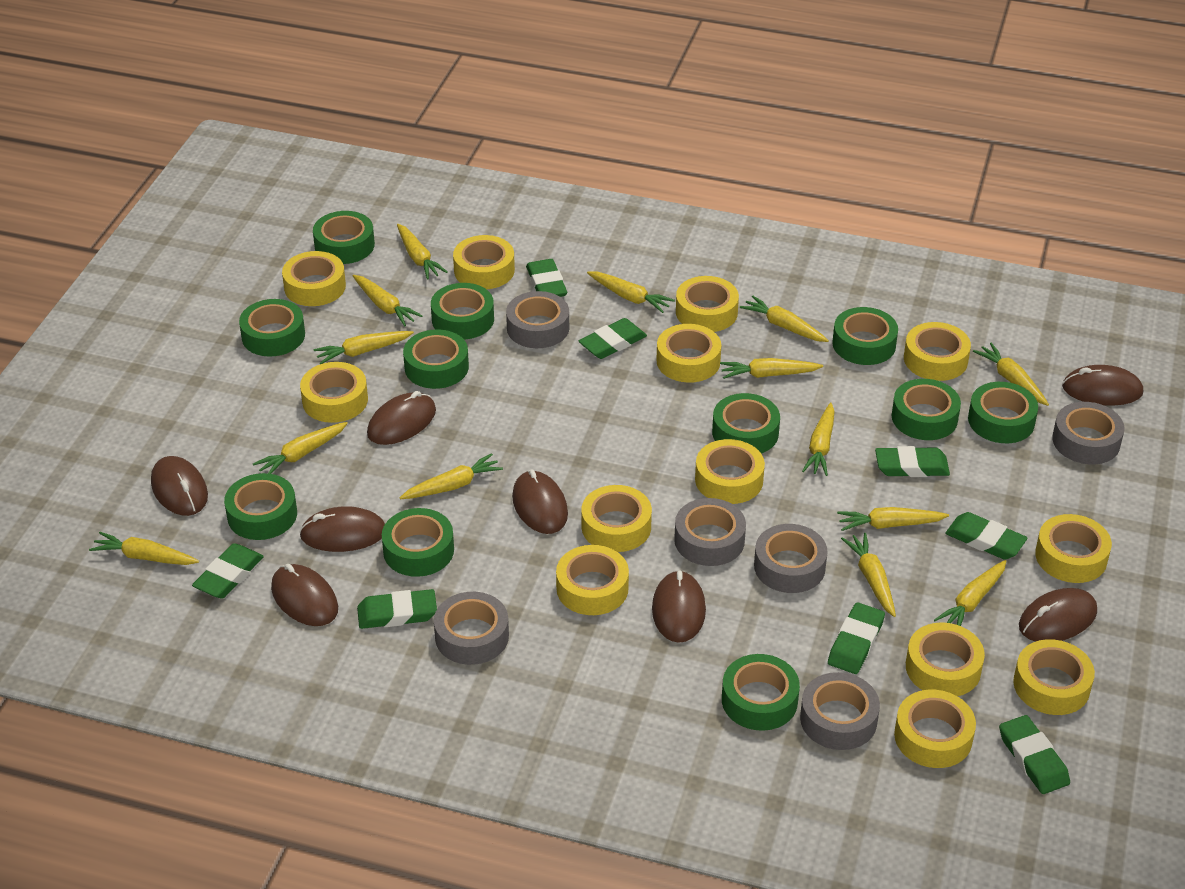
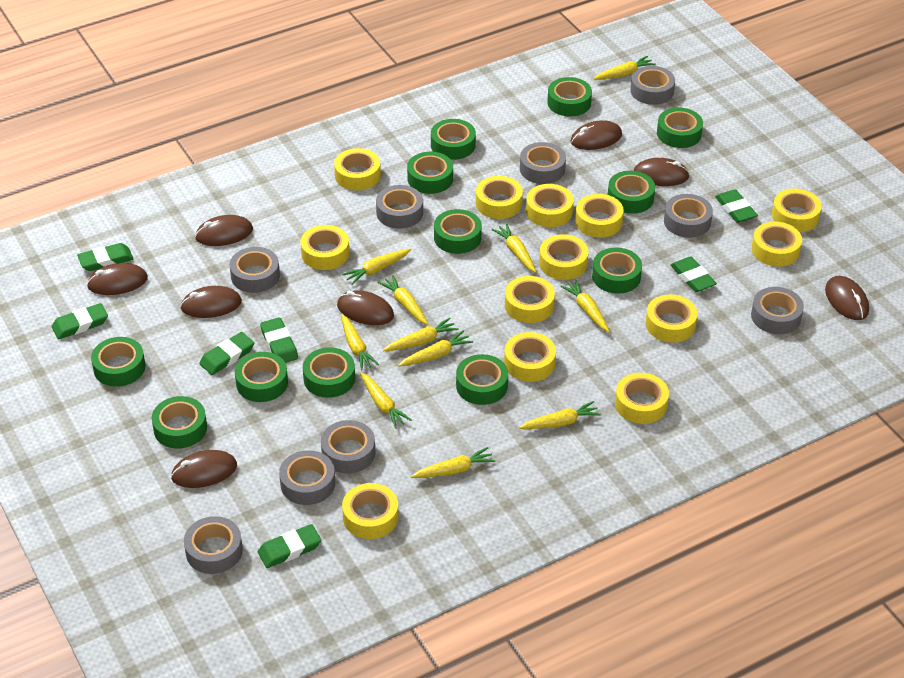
green eraser: [192,543,264,599] [357,589,437,629] [526,259,567,297] [579,318,647,359] [828,602,885,674] [875,446,950,477] [945,512,1027,560] [999,715,1070,794] = 8 -> [52,303,108,339] [77,243,134,271] [199,332,254,375] [258,524,321,568] [260,317,298,363] [671,256,717,292] [715,189,758,223] = 7
green tape: [224,473,297,540] [239,299,305,357] [313,211,375,264] [382,508,454,577] [403,329,469,389] [431,283,494,339] [712,393,780,454] [722,654,800,731] [832,307,898,365] [892,379,961,440] [968,382,1038,443] = 11 -> [91,337,145,387] [152,396,207,449] [235,352,288,402] [303,347,355,398] [407,152,453,194] [431,119,476,160] [434,209,482,254] [456,354,508,405] [547,77,592,116] [592,248,642,294] [608,171,655,214] [657,108,703,148] = 12
grey tape: [434,592,509,665] [506,291,569,348] [674,498,746,566] [754,524,828,593] [800,672,880,750] [1052,402,1125,464] = 6 -> [184,516,243,574] [230,247,280,293] [279,450,335,505] [321,420,375,474] [376,185,423,229] [520,142,566,184] [630,66,675,105] [664,194,713,238] [751,287,804,334] = 9
yellow carrot: [89,532,199,565] [253,422,348,474] [314,331,414,364] [353,275,423,327] [397,224,448,279] [400,453,503,499] [587,271,675,313] [720,358,823,379] [740,296,829,342] [802,402,835,476] [837,507,949,531] [841,533,896,617] [934,560,1006,626] [973,343,1049,406] = 14 -> [341,314,379,370] [342,248,411,285] [360,372,412,429] [378,275,428,325] [383,318,459,351] [398,330,473,366] [411,447,495,478] [492,224,537,273] [519,401,601,429] [561,280,610,332] [593,56,656,80] = 11

